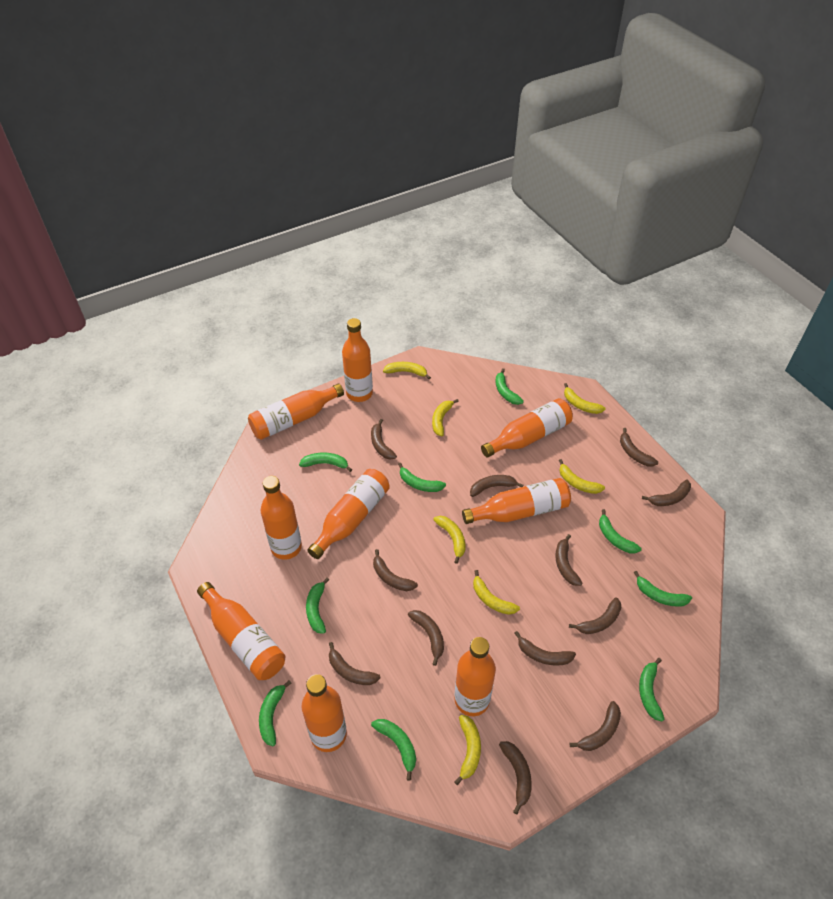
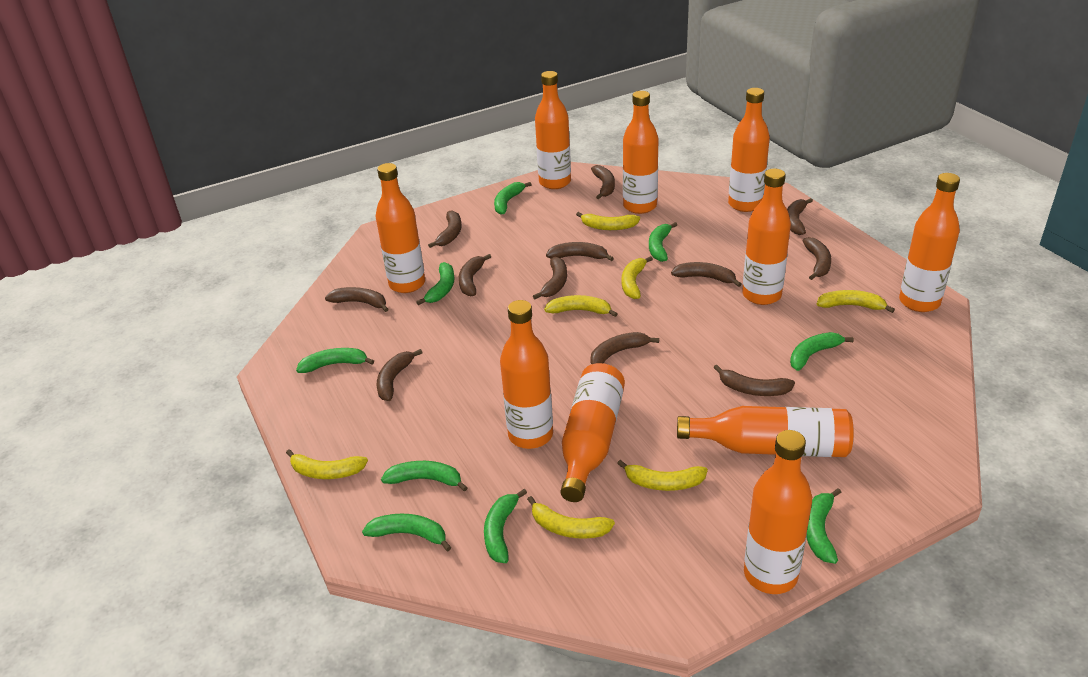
orange bottle: [197,582,285,680] [248,383,344,440] [261,476,302,560] [302,674,347,752] [307,469,390,559] [342,318,373,402] [454,637,496,716] [462,478,571,524] [481,398,573,458] = 9 -> [375,163,425,293] [500,300,553,449] [535,71,571,189] [560,363,625,502] [623,91,659,214] [677,406,854,457] [728,88,770,212] [742,169,791,305] [744,430,812,594] [899,173,960,312] = 10

